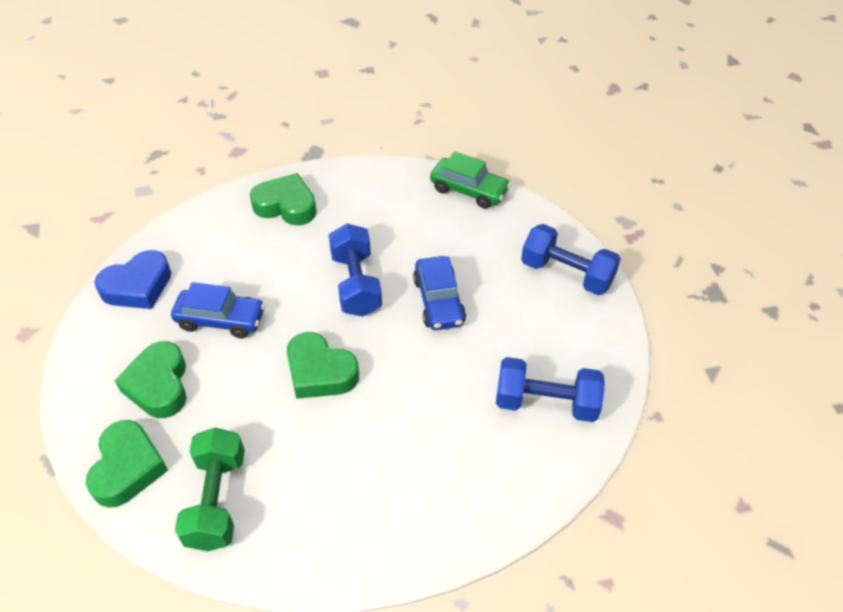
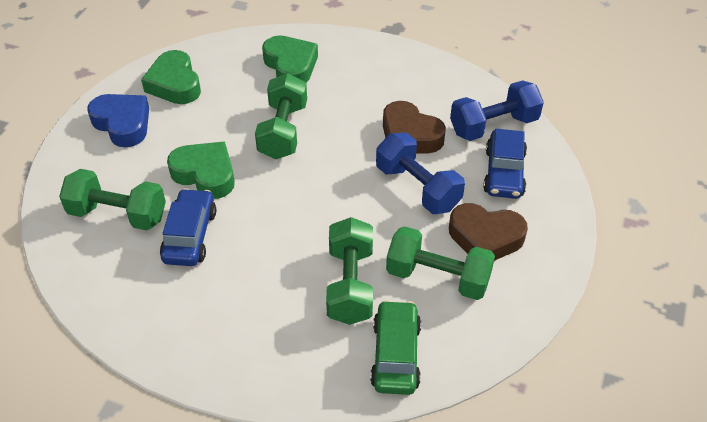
blue dumbbell: [329,224,382,317] [496,357,605,422] [521,224,621,296] = 3 -> [376,133,465,214] [450,80,544,141] = 2
brown heart: none = 0 -> [383,101,446,153] [449,203,528,261] = 2
green dumbbell: [175,427,245,551] = 1 -> [59,169,166,230] [255,73,307,159] [326,217,373,325] [386,226,495,300] = 4
green heart: [86,420,168,508] [114,341,187,418] [250,173,317,225] [287,332,359,399] = 4 -> [141,50,201,104] [167,141,235,199] [262,35,318,83] = 3

